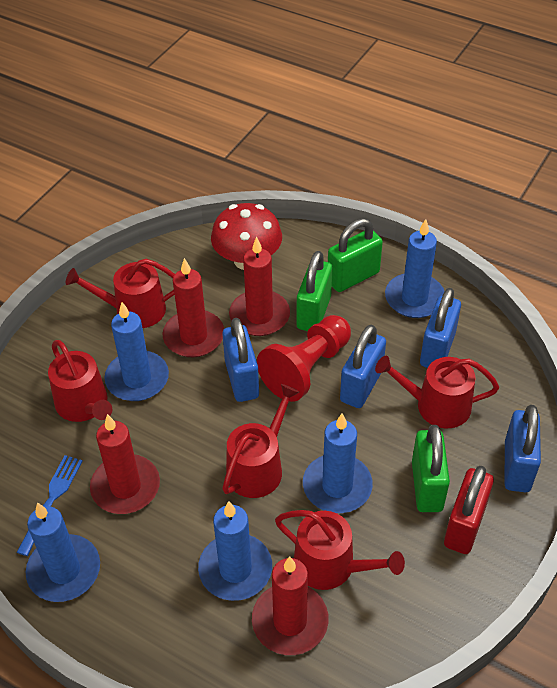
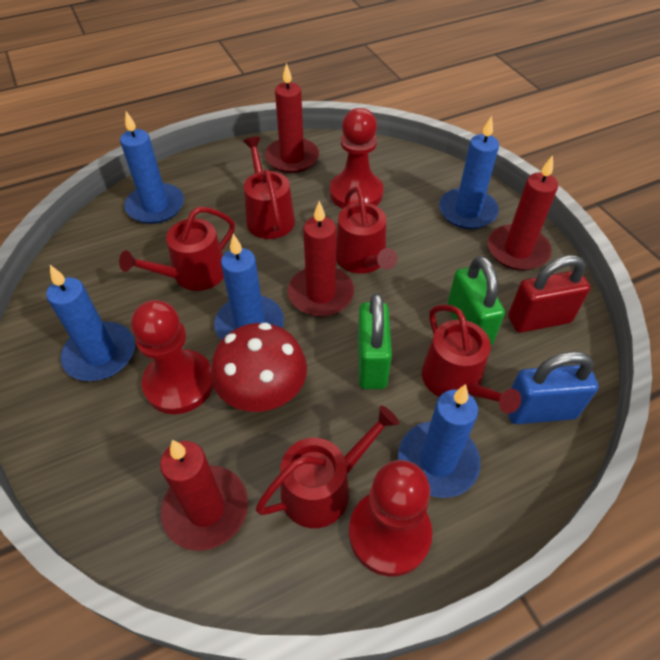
blue fork: [16,455,82,556] = 1 -> none = 0
blue padlock: [222,318,259,402] [340,325,386,408] [420,288,461,368] [504,405,541,492] = 4 -> [508,351,599,424] = 1
green padlock: [297,251,332,331] [328,218,383,292] [412,425,450,512] = 3 -> [357,293,392,389] [447,256,505,346] = 2
red pawn: [257,315,351,402] = 1 -> [131,300,213,414] [330,108,384,209] [349,460,433,576] = 3

